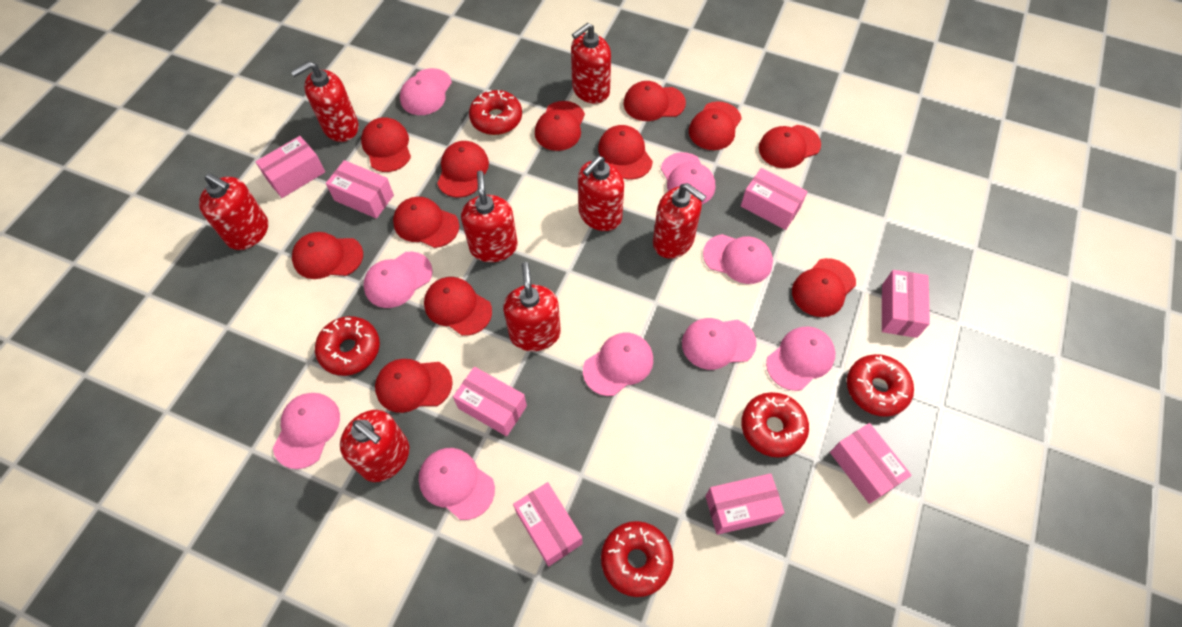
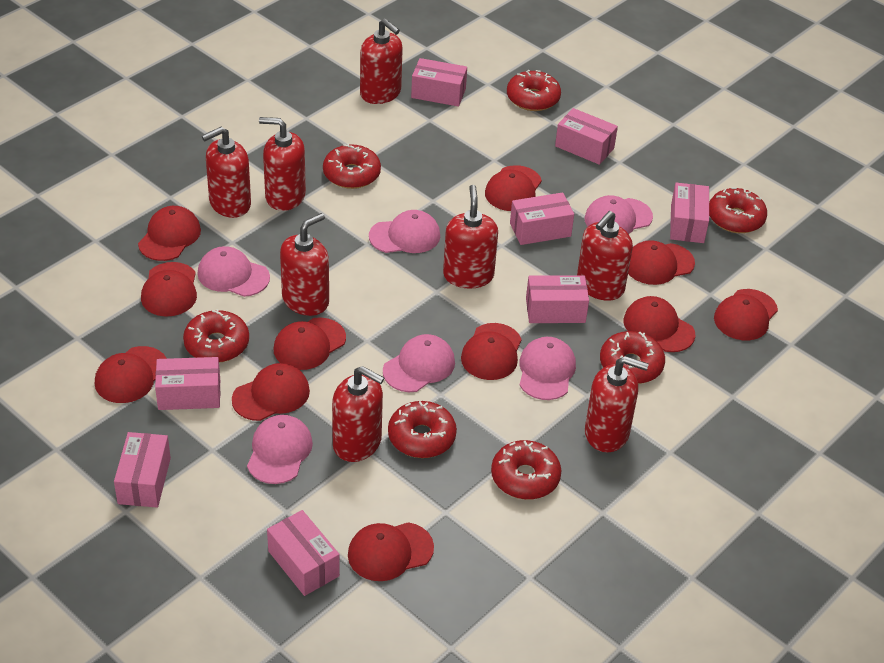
pink cap: [273,393,340,469] [363,252,433,308] [400,68,452,115] [419,448,495,520] [583,333,653,396] [661,152,715,204] [682,318,757,370] [703,234,773,284] [766,326,835,391] = 9 -> [197,246,270,297] [247,415,313,484] [369,210,440,253] [383,334,455,392] [519,337,576,400] [584,195,653,234] = 6
red cap: [292,232,363,279] [361,117,411,172] [375,359,453,413] [393,197,459,248] [424,277,492,336] [437,141,489,198] [535,101,585,151] [598,125,653,179] [623,81,686,121] [689,101,742,150] [759,125,821,168] [792,258,856,317] = 12 -> [95,346,167,403] [138,206,201,261] [141,262,197,317] [232,363,310,421] [274,317,346,370] [348,522,434,581] [461,323,522,380] [485,165,542,211] [624,296,695,352] [628,240,695,285] [714,289,778,340] = 11
red donut: [315,316,380,376] [469,90,522,135] [601,521,674,597] [741,392,809,458] [847,354,914,417] = 5 -> [183,309,249,363] [323,143,381,189] [388,401,457,458] [491,440,561,500] [507,70,561,111] [600,331,665,384] [709,187,767,233] = 7

